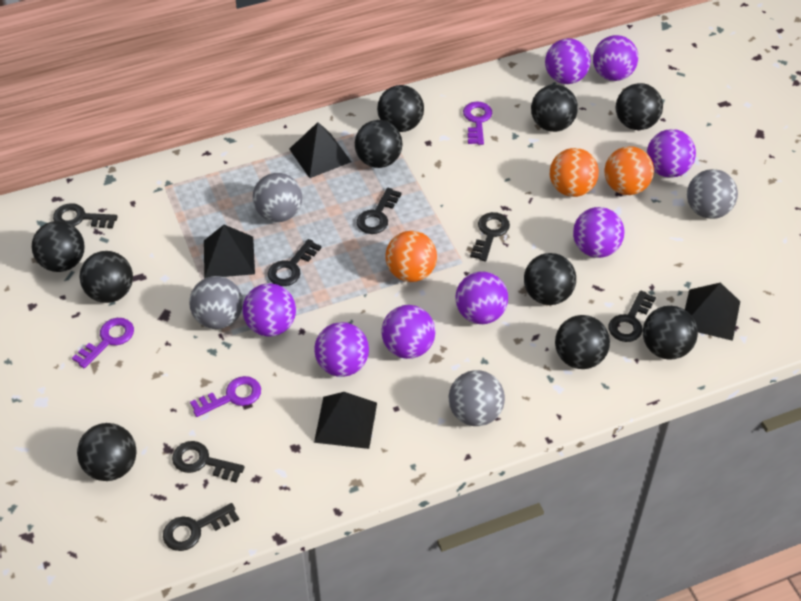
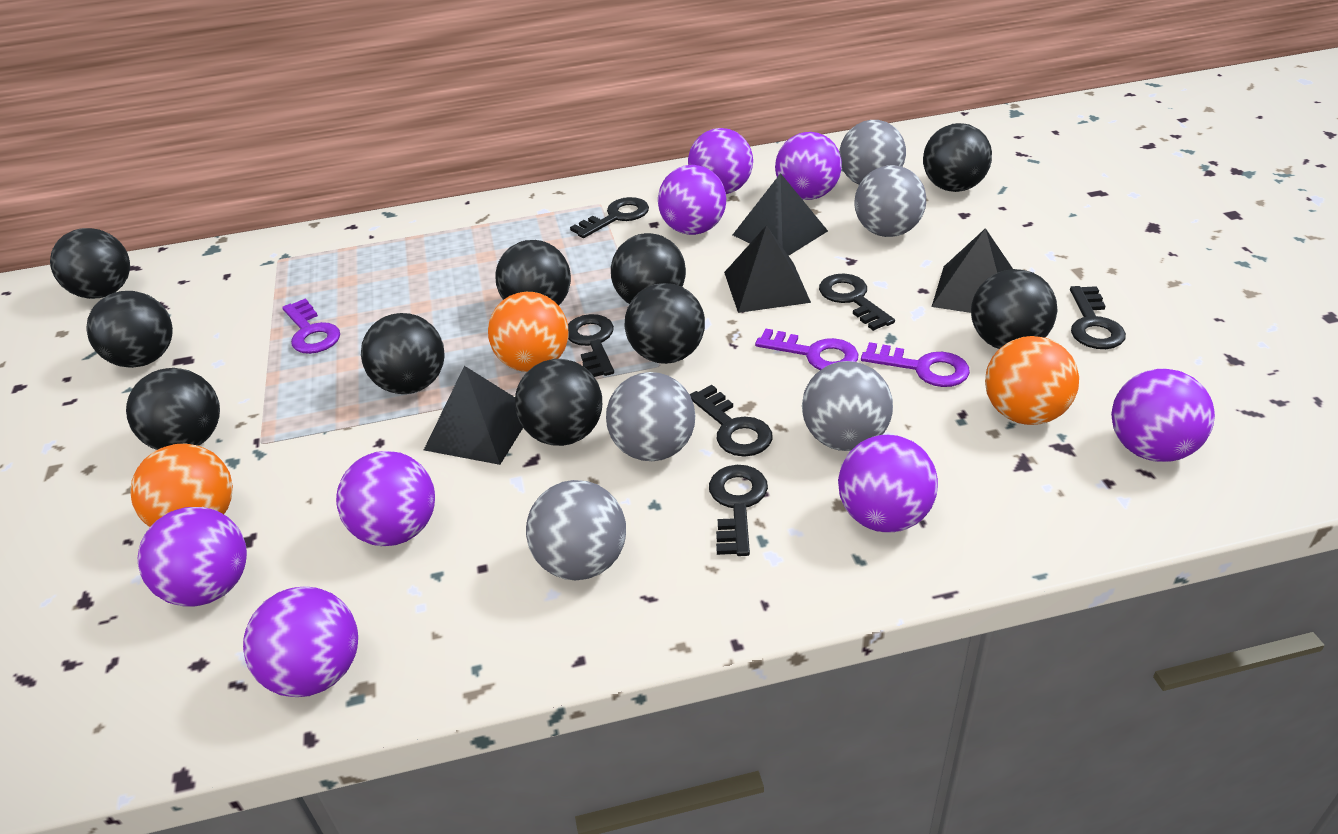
black key: [53,203,118,229] [163,503,239,551] [172,441,245,483] [268,239,321,286] [357,187,402,234] [470,212,510,261] [609,290,656,342] = 7 -> [568,314,614,377] [570,197,649,238] [689,385,772,457] [709,465,768,556] [819,274,895,331] [1070,286,1126,349] = 6
grey ball: [189,276,243,329] [253,173,302,222] [449,370,505,426] [687,169,738,219] = 4 -> [526,480,626,580] [606,372,695,461] [802,361,893,451] [839,120,906,185] [854,165,926,237] = 5

